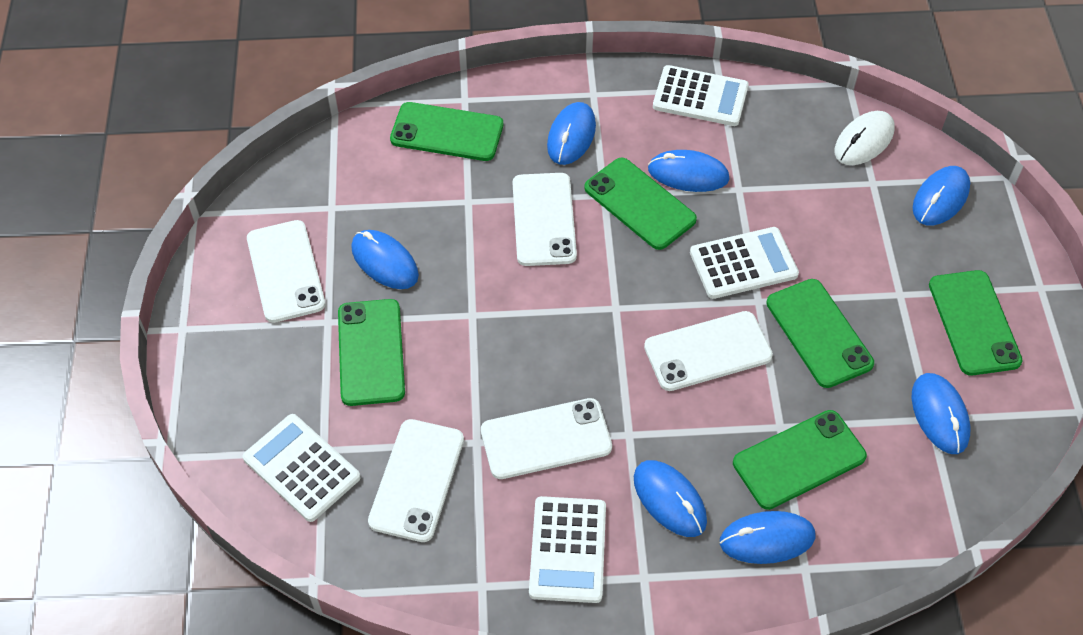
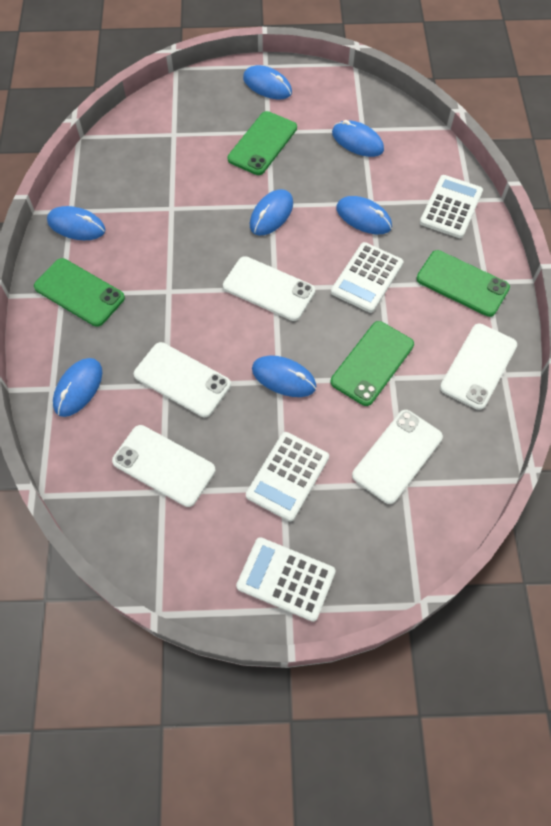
green phone: [338,299,405,406] [390,102,503,161] [584,158,697,250] [733,410,867,510] [766,279,874,388] [929,270,1023,376] = 6 -> [34,258,125,327] [227,111,297,175] [331,321,414,406] [416,250,510,317] = 4
white mouse: [834,111,895,165] = 1 -> none = 0

